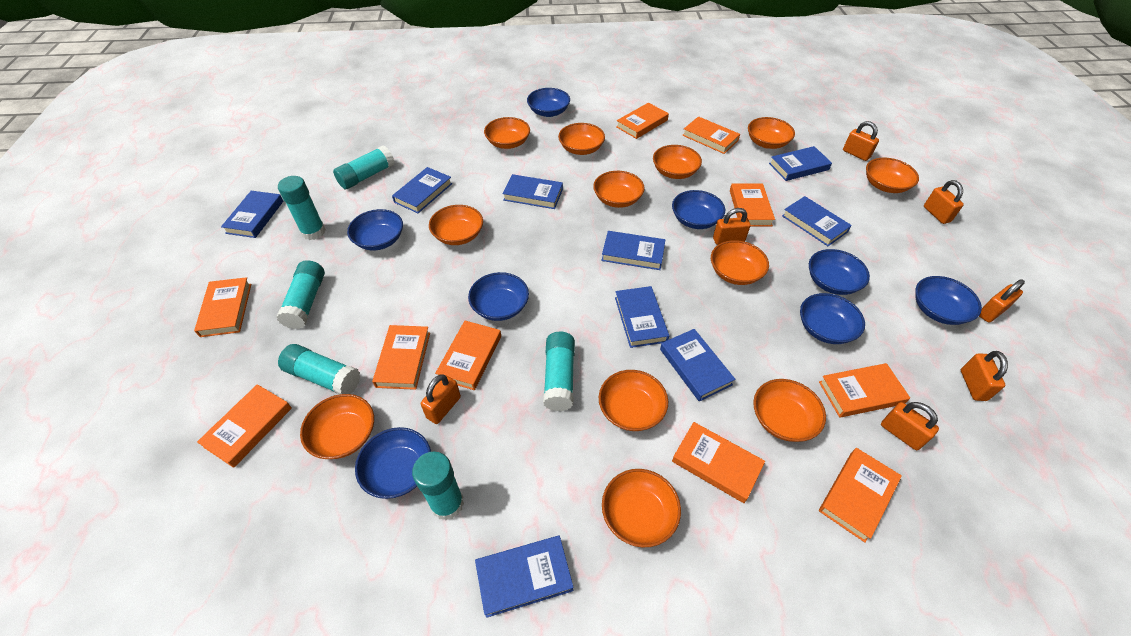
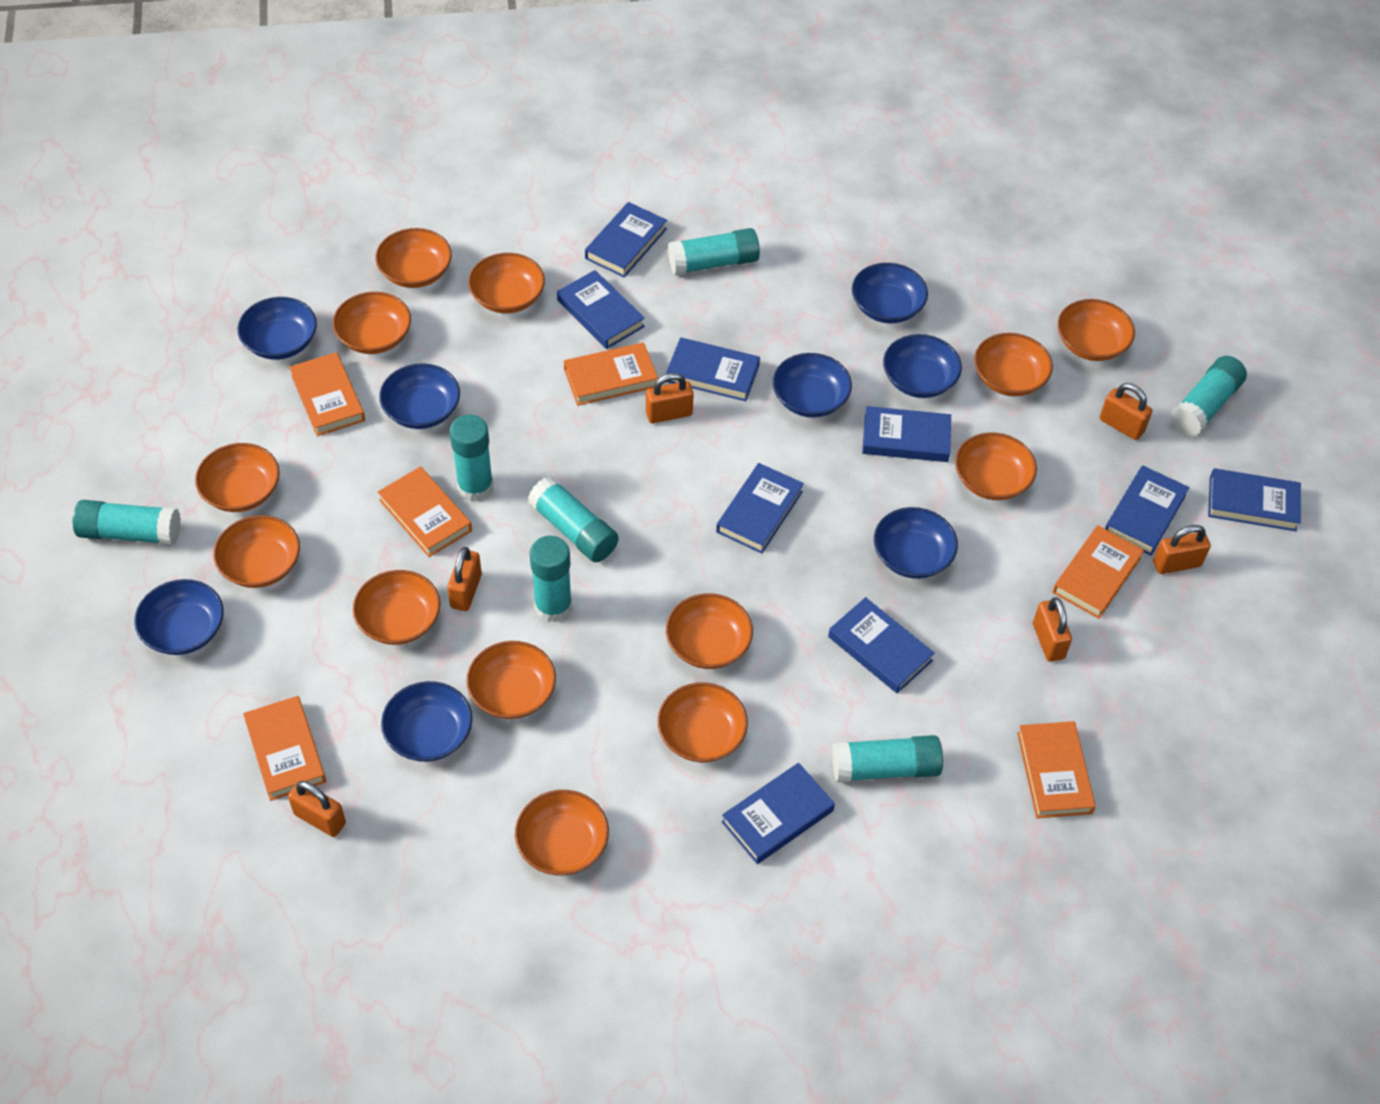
orange book: [194,277,251,337] [197,384,292,468] [372,325,430,390] [435,321,501,390] [616,103,669,139] [672,422,765,503] [682,116,740,154] [730,183,775,226] [819,363,910,418] [819,448,902,543] = 10 -> [243,696,326,801] [289,352,365,436] [378,466,472,557] [564,342,658,406] [1017,721,1096,818] [1053,525,1144,619] = 6
orange bowl: [300,394,374,459] [429,205,483,245] [484,117,530,149] [558,123,605,155] [593,171,645,208] [599,370,668,431] [602,469,681,548] [653,145,702,179] [711,240,769,285] [748,117,795,149] [753,379,826,442] [866,158,919,193] = 12 -> [195,443,280,512] [213,515,300,588] [333,292,411,354] [353,570,440,645] [375,228,452,288] [466,641,556,719] [468,253,545,313] [515,790,609,875] [658,682,748,762] [666,593,753,669] [955,433,1037,500] [974,333,1053,396] [1058,299,1135,361] = 13
orange padlock: [421,374,461,424] [713,208,751,245] [843,121,879,161] [881,402,939,450] [924,180,964,224] [961,351,1008,401] [979,279,1025,322] = 7 -> [288,781,346,837] [447,547,482,611] [646,373,694,423] [1033,597,1072,662] [1100,383,1152,440] [1153,525,1211,574] = 6
turquoise glue stick: [277,260,325,329] [278,176,326,240] [278,344,360,394] [333,146,394,189] [412,451,464,520] [543,332,575,411] = 6 -> [72,500,181,545] [449,415,493,501] [528,476,619,562] [530,536,572,622] [668,228,760,275] [832,735,943,782] [1170,356,1247,437] = 7

